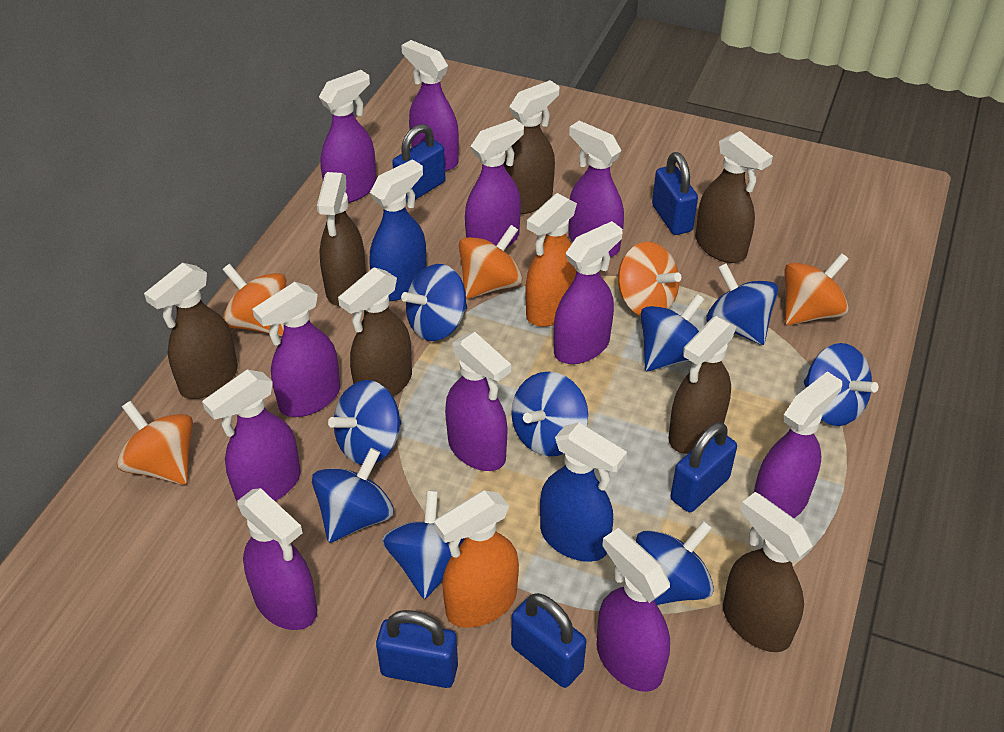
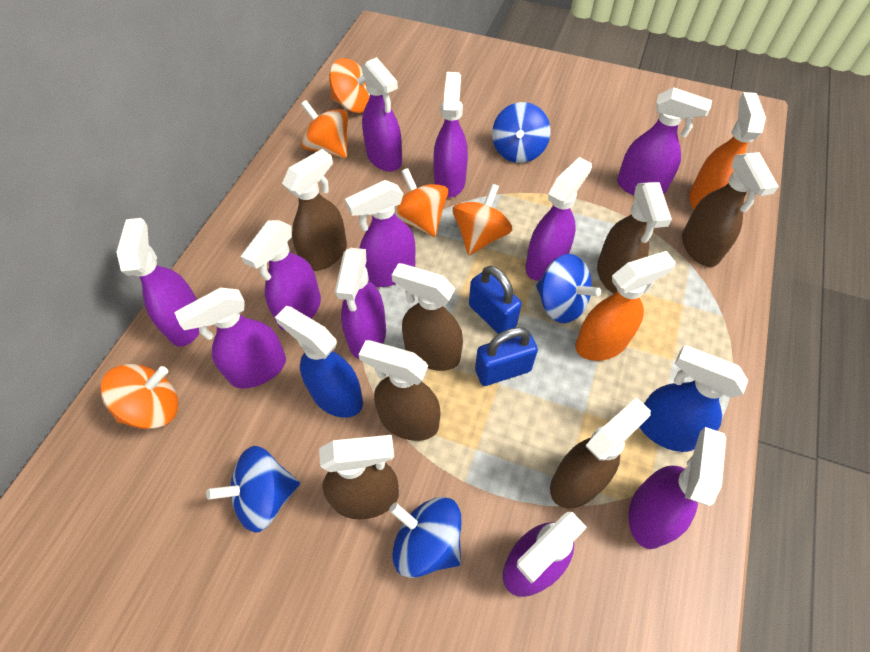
blue padlock: [376,610,458,688] [392,124,445,202] [511,593,586,688] [652,152,698,235] [671,422,737,512] = 5 -> [469,266,522,334] [475,327,538,386] = 2
blue spinning top: [312,448,394,543] [328,380,401,465] [382,491,465,599] [401,264,467,341] [511,372,588,456] [636,520,714,605] [641,294,705,371] [706,263,778,345] [804,343,878,426] = 9 -> [206,446,300,533] [389,497,461,578] [492,102,551,163] [536,254,601,323] = 4

